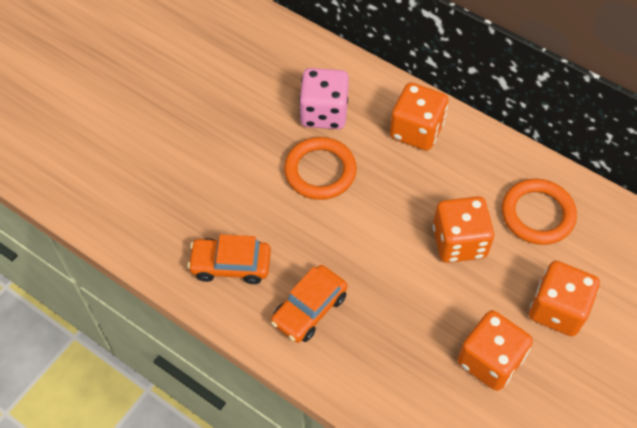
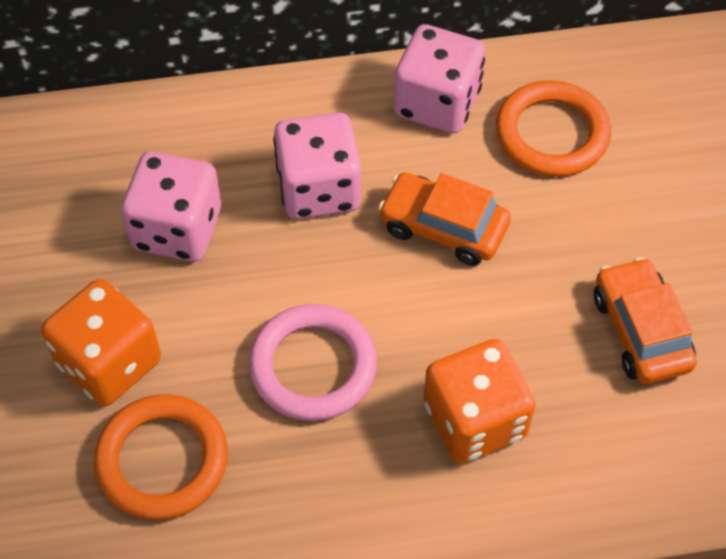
orange dice: [390,82,449,151] [433,196,494,263] [457,310,533,391] [529,261,600,336] = 4 -> [41,279,161,406] [424,339,536,463] = 2
pink dice: [299,68,349,129] = 1 -> [121,151,221,262] [273,112,361,219] [394,24,485,133] = 3
pink ring: none = 0 -> [249,304,377,421] = 1

